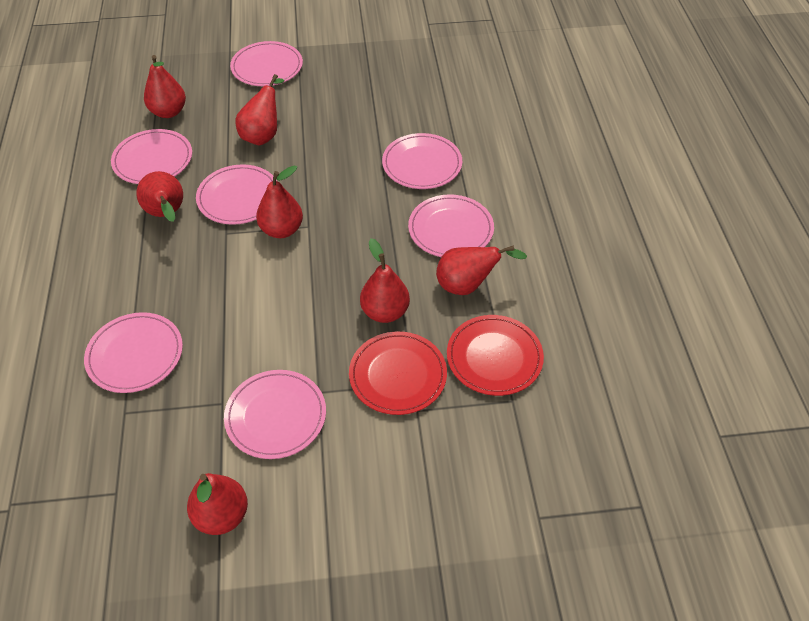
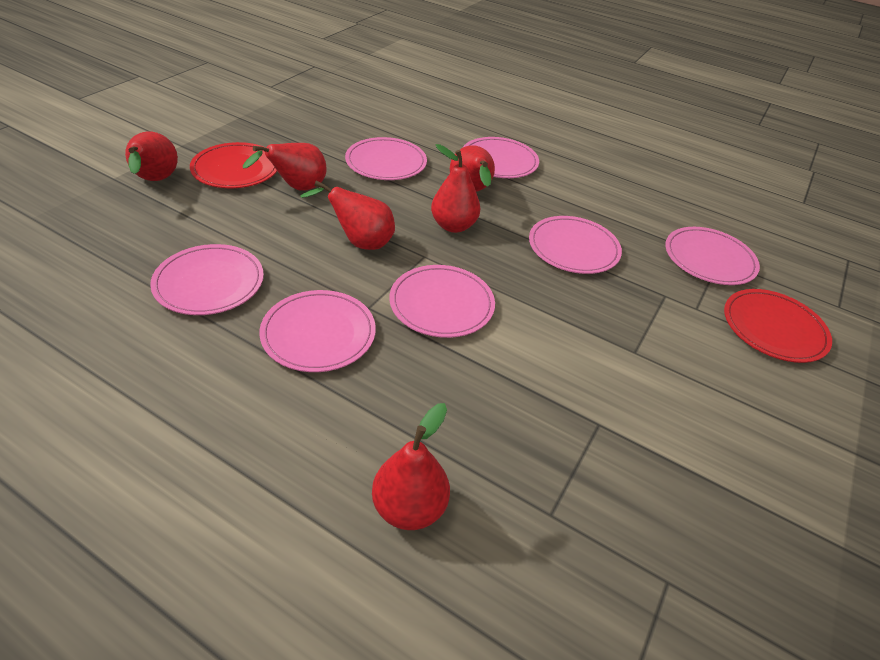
red pear: [136,171,183,222] [144,55,186,118] [187,473,248,535] [235,74,284,145] [256,165,303,238] [360,238,410,323] [436,245,527,295] = 7 -> [125,131,178,181] [243,143,327,191] [300,180,395,250] [372,403,450,530] [431,144,481,233] [450,145,495,192] = 6

